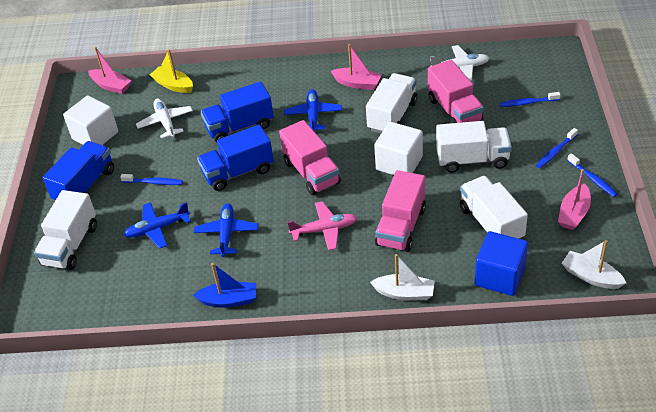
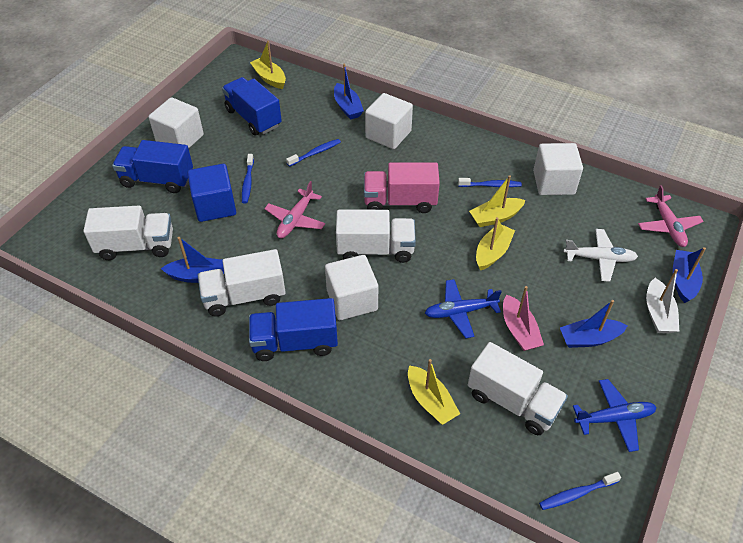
blue boat: [193,263,256,308] = 1 -> [161,237,224,283] [334,63,364,120] [560,300,628,348] [673,247,706,303] = 4
blue plane: [124,202,191,249] [193,203,258,257] [284,89,342,132] = 3 -> [425,279,502,338] [573,379,657,452] = 2
pink boat: [88,47,131,94] [331,44,382,90] [558,169,591,230] = 3 -> [503,286,544,351] = 1
pink plane: [287,201,357,250] = 1 -> [264,181,325,238] [638,185,704,247] = 2
pink truck: [279,120,341,195] [375,170,426,252] [428,60,484,123] = 3 -> [364,162,440,213] = 1
white boat: [370,254,435,300] [562,240,626,289] = 2 -> [646,269,679,333] = 1
white cube: [63,95,118,145] [374,122,423,175] = 2 -> [148,97,204,149] [325,255,378,320] [365,93,413,149] [533,143,583,195] = 4
white plane: [136,98,193,139] [430,45,489,81] = 2 -> [564,229,638,282] = 1
yellow boat: [150,49,193,93] = 1 -> [250,41,286,89] [408,359,460,425] [469,175,526,227] [476,217,515,270] = 4

